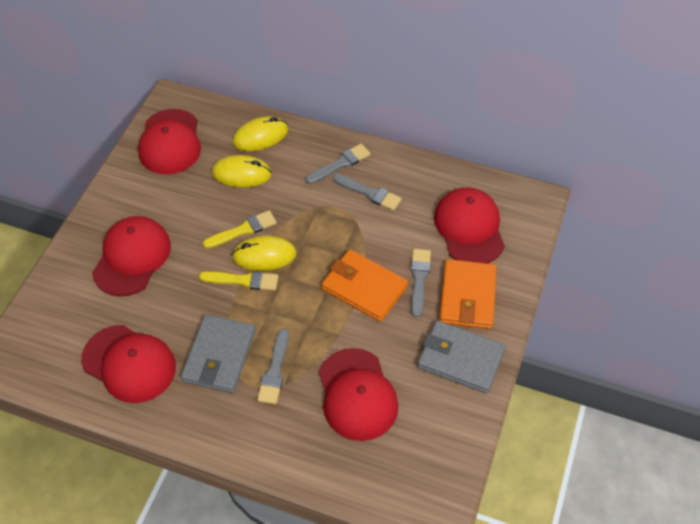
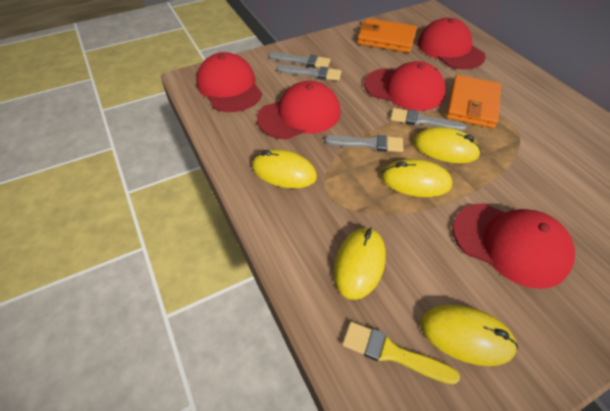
grey wallet: [181,315,255,393] [417,321,505,394] = 2 -> none = 0
yellow brush: [199,271,279,291] [203,210,277,249] = 2 -> [342,322,460,385] = 1
yellow mouse: [212,155,272,187] [232,236,297,271] [233,116,288,151] = 3 -> [252,149,317,189] [334,227,386,300] [381,159,453,197] [413,127,481,163] [420,305,518,366] = 5

